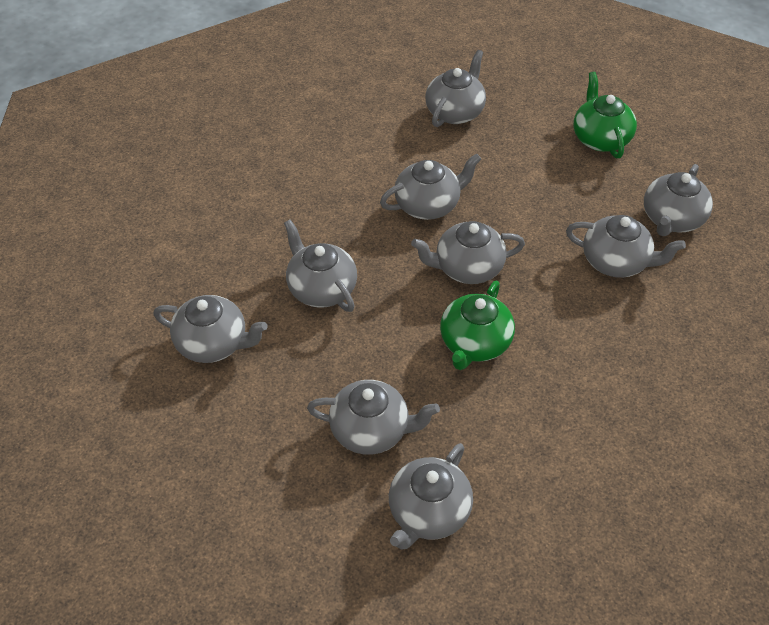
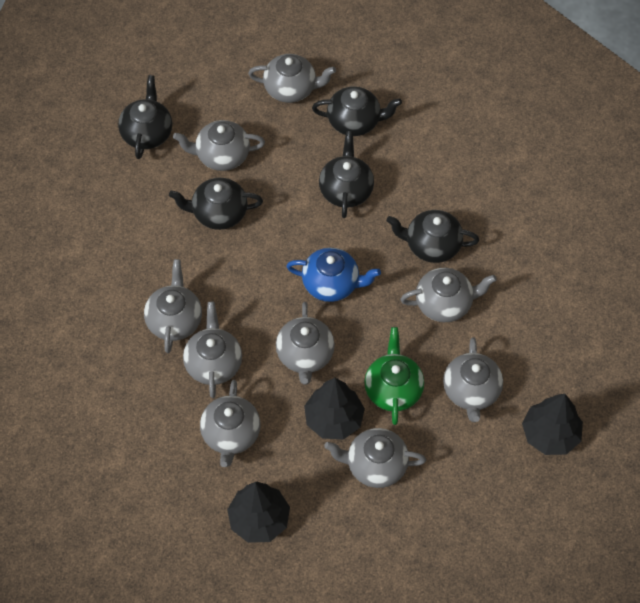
black teapot: none = 0 -> [118,75,172,159] [169,178,263,230] [312,86,402,136] [319,131,374,218] [387,210,479,263] = 5
black tree: none = 0 -> [227,482,290,543] [304,378,365,439] [522,394,583,455] = 3
blue teapot: none = 0 -> [286,248,381,302] = 1
green teapot: [440,280,515,370] [573,72,637,159] = 2 -> [364,327,424,425] = 1

